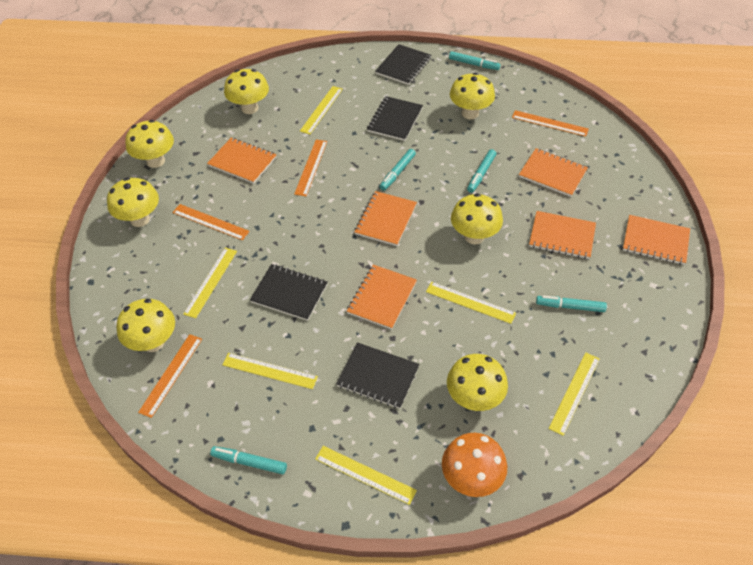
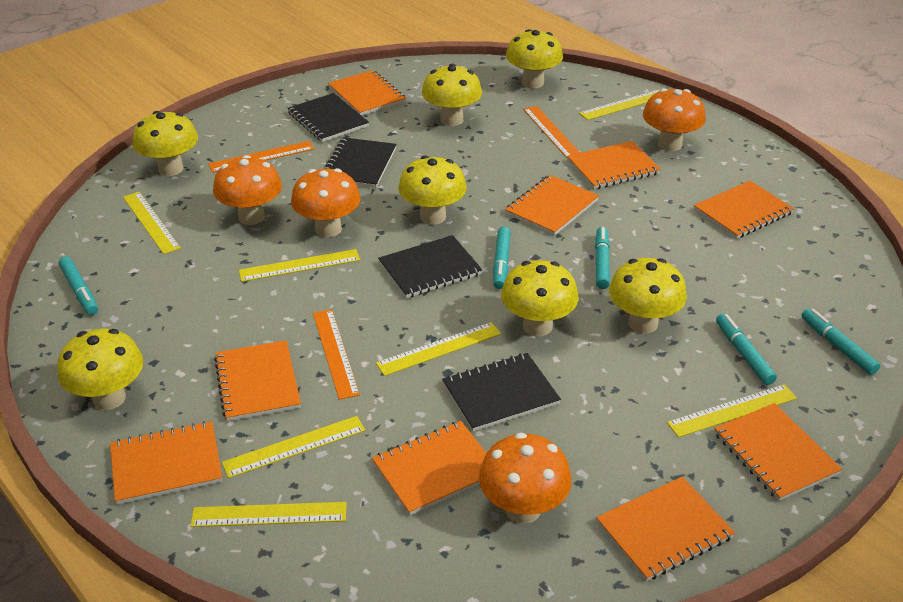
orange mushroom: [442,433,507,497] = 1 -> [213,155,282,225] [291,168,360,237] [479,433,572,524] [643,88,706,151] = 4
orange notebook: [207,138,277,184] [347,265,417,330] [354,191,417,246] [519,148,588,197] [529,211,596,259] [623,215,690,265] = 6 -> [110,421,222,505] [214,340,301,421] [328,70,406,116] [372,421,487,516] [505,175,599,236] [567,141,661,189] [596,477,735,581] [694,181,794,239] [714,403,842,501] = 9
orange ruler: [138,334,202,418] [172,204,250,240] [294,140,327,196] [512,110,589,137] = 4 -> [208,141,314,173] [313,309,360,400] [523,106,580,159] = 3
yellow ruler: [183,248,237,318] [222,353,318,389] [300,86,343,134] [315,446,417,505] [426,282,516,324] [549,352,600,436] = 6 -> [123,192,181,254] [191,502,346,527] [222,416,365,478] [239,249,360,282] [376,322,501,376] [579,89,660,120] [667,384,797,438] = 7

